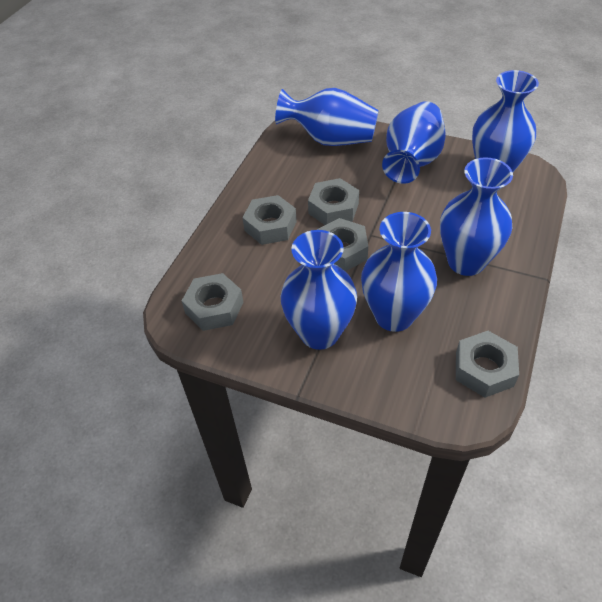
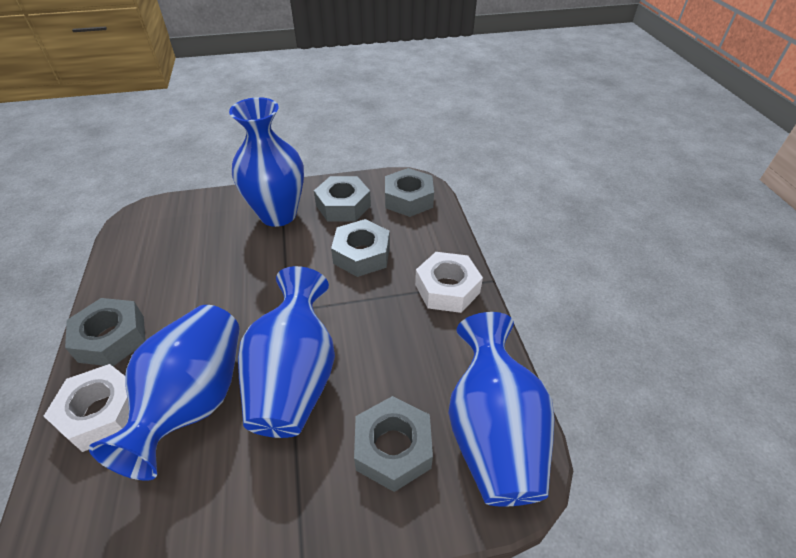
blue vase: [275,88,379,146] [280,230,357,350] [361,212,437,332] [382,101,446,184] [440,157,513,276] [472,70,539,172] = 6 -> [89,305,240,481] [229,97,304,227] [238,266,335,438] [448,312,555,507] = 4
white nut: none = 0 -> [44,364,129,452] [415,252,483,313] = 2

